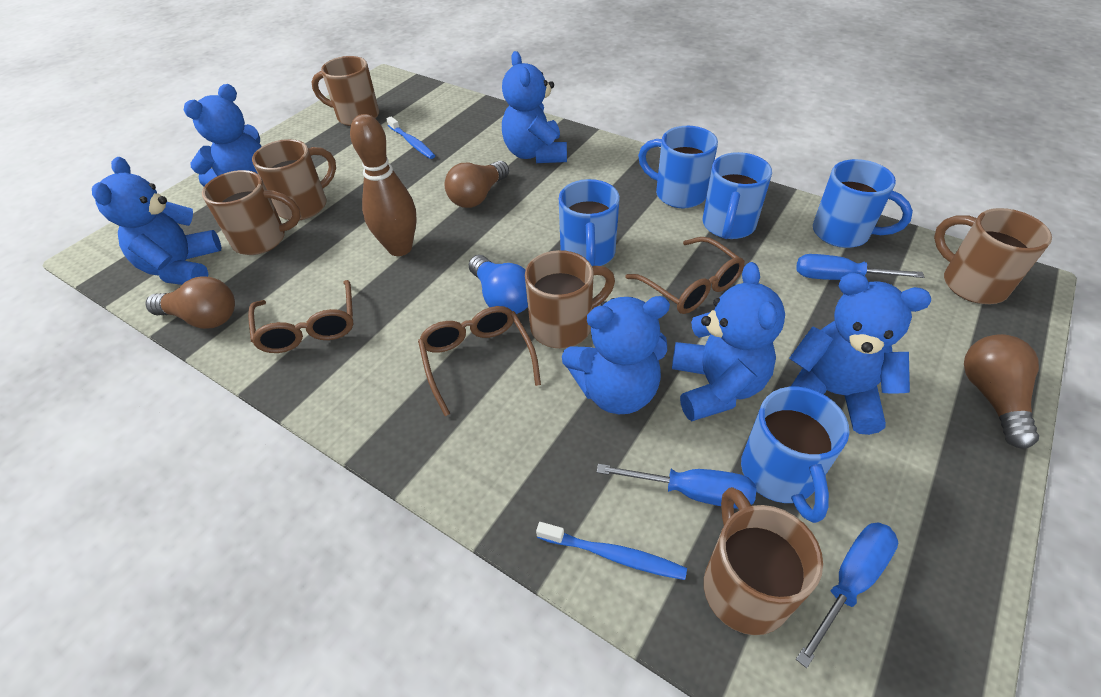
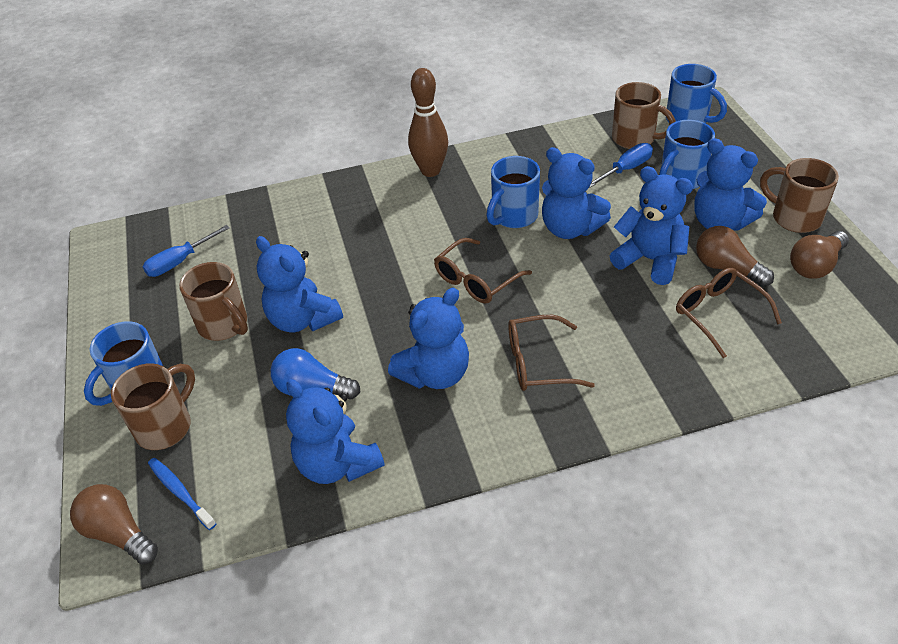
blue mug: [559,179,620,266] [638,126,718,208] [702,152,772,239] [741,387,850,523] [813,159,913,248] = 5 -> [84,321,164,406] [486,156,540,228] [659,120,715,189] [666,64,727,123] = 4
blue screwdriver: [597,464,756,509] [796,254,924,280] [796,522,898,668] = 3 -> [143,225,230,277] [589,143,653,188] = 2
blue toothbrush: [386,117,435,159] [536,522,687,580] = 2 -> [148,458,216,530] = 1
brown mug: [202,170,301,255] [252,139,336,221] [311,56,379,126] [525,250,615,348] [704,487,823,635] [934,208,1052,304] = 6 -> [111,363,195,450] [179,262,248,341] [612,82,676,149] [760,158,839,233] = 4

